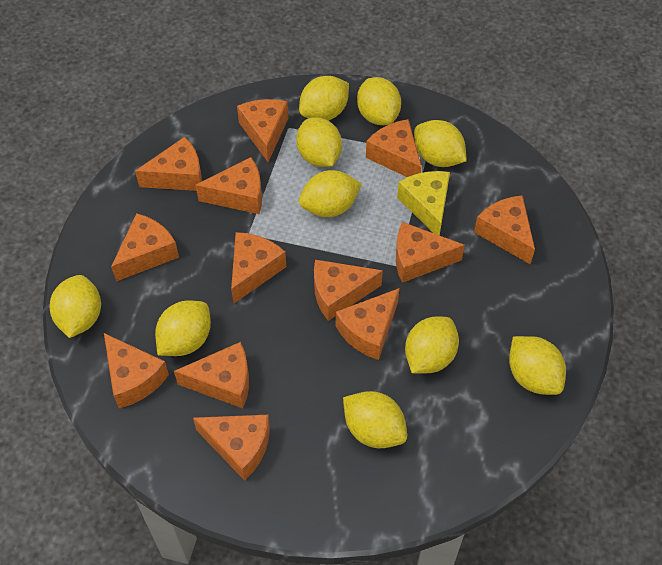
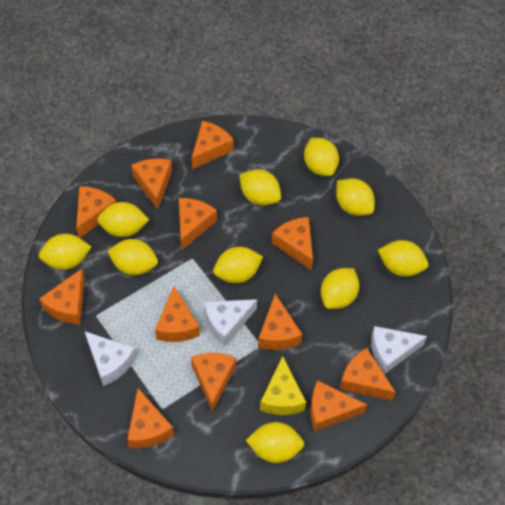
orange cheese: [104,333,169,408] [111,213,179,281] [135,137,202,191] [174,342,249,408] [193,415,270,481] [196,157,262,214] [231,232,286,303] [237,99,288,162] [314,260,383,321] [336,288,400,360] [366,119,422,177] [396,222,465,283] [474,195,535,265] = 13 -> [39,269,85,324] [76,186,116,238] [127,388,174,448] [131,159,172,209] [155,286,200,342] [179,198,217,251] [191,121,234,169] [191,353,236,412] [258,294,303,350] [272,217,313,270] [310,380,367,431] [340,348,396,401] = 12
white cheese: none = 0 -> [85,331,136,386] [205,299,257,346] [371,326,427,374] = 3

